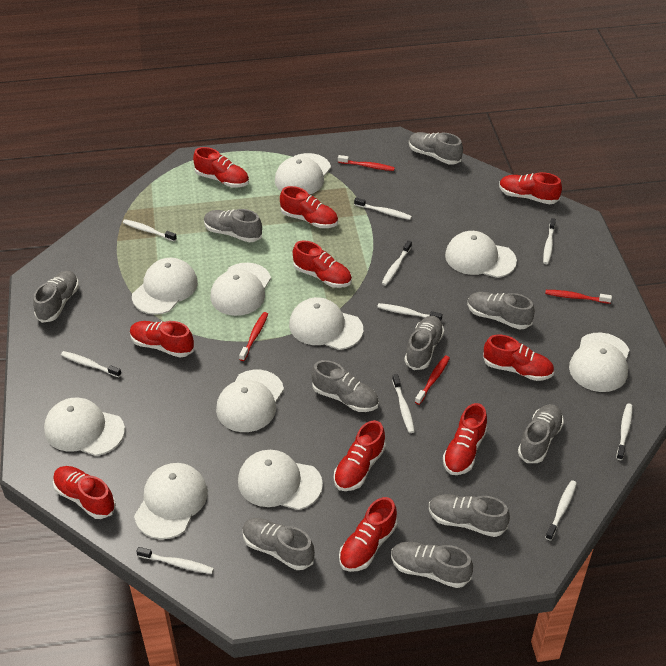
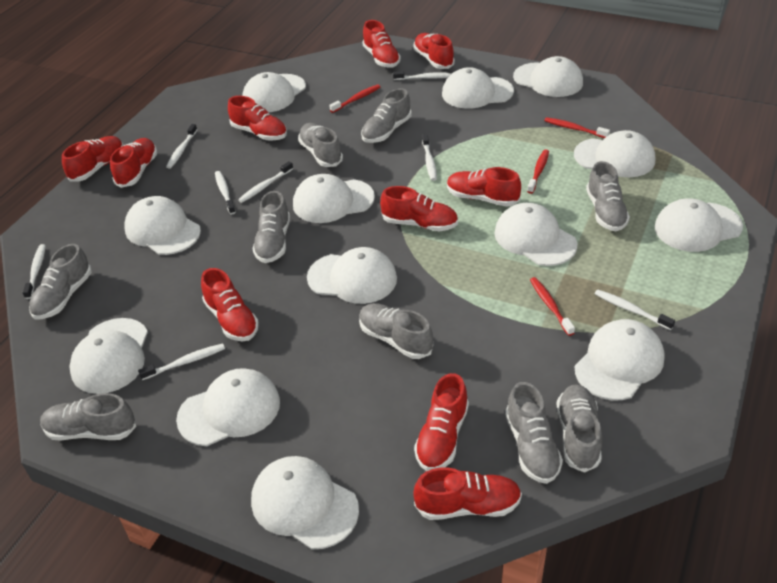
grey shoe: [33,271,79,323] [204,209,262,242] [242,518,315,570] [311,360,379,412] [391,542,473,588] [404,316,444,370] [409,132,463,165] [429,494,510,537] [467,292,535,329] [518,404,564,463] = 10 -> [29,244,92,319] [40,393,136,440] [253,191,290,263] [298,123,343,167] [359,303,433,359] [361,88,411,143] [505,382,563,484] [557,384,602,473] [586,161,630,231] = 9
white cap: [44,398,125,456] [132,258,198,315] [134,463,208,539] [211,263,271,316] [216,370,284,432] [238,450,323,510] [275,153,331,194] [289,297,363,350] [445,231,517,278] [569,333,629,392] = 10 -> [69,318,148,394] [124,196,201,255] [176,368,280,446] [242,72,306,112] [251,456,359,549] [293,174,375,223] [307,247,397,304] [442,67,514,109] [494,202,577,266] [513,56,583,97] [574,130,655,177] [575,319,665,400] [654,198,743,252] = 13
white toothbrush: [61,351,121,377] [123,219,177,242] [136,547,214,574] [354,198,412,220] [377,303,442,320] [382,241,412,286] [392,374,415,433] [543,218,556,264] [545,480,577,541] [616,403,633,460] = 10 -> [22,244,46,299] [138,344,225,380] [166,124,197,169] [215,171,236,214] [238,161,293,203] [393,71,452,80] [422,134,437,181] [594,289,675,330] = 8

